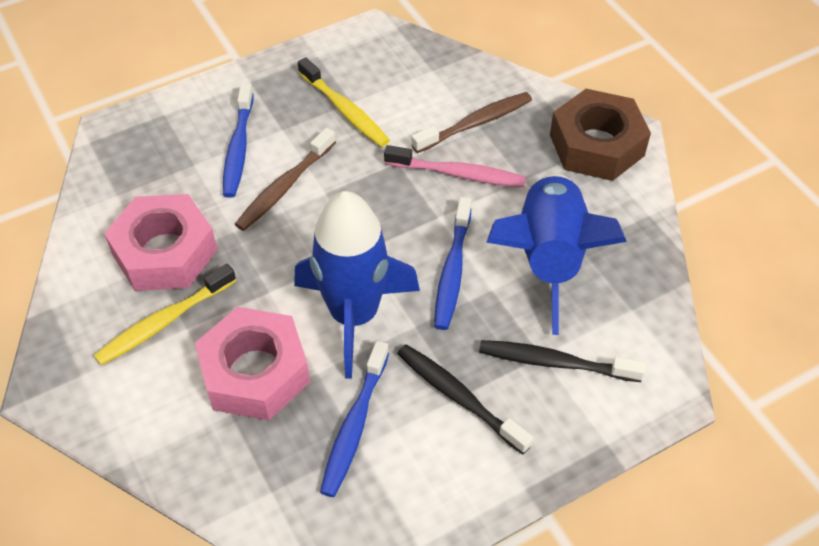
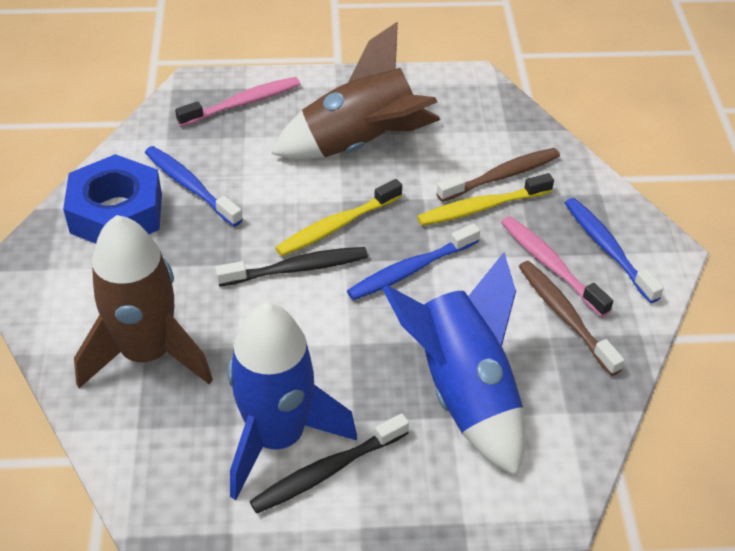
blue nut: none = 0 -> [63,154,162,244] = 1
brown nut: [550,89,651,181] = 1 -> none = 0
brown rocket: none = 0 -> [74,215,213,388] [272,22,440,160] = 2
pink nut: [104,194,218,291] [195,307,310,420] = 2 -> none = 0
pink toothbrush: [384,145,526,187] = 1 -> [175,77,300,127] [501,216,613,317] = 2

